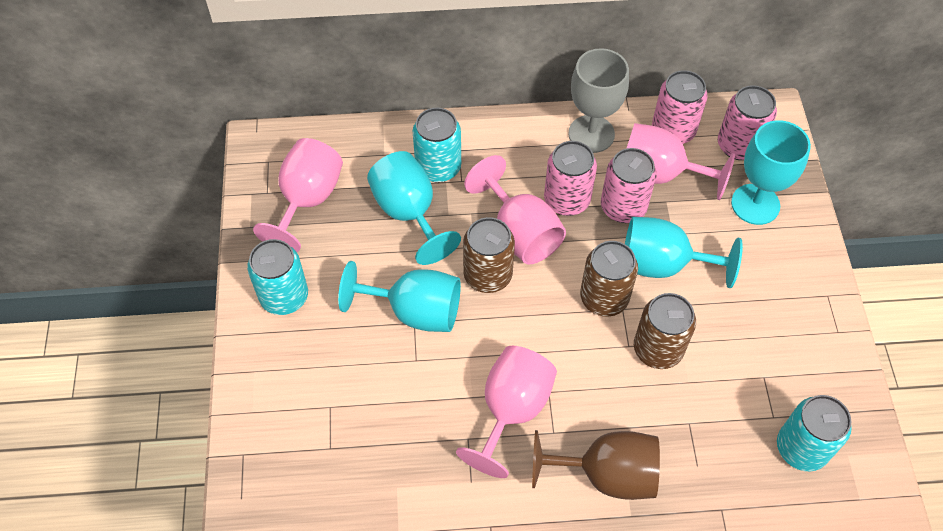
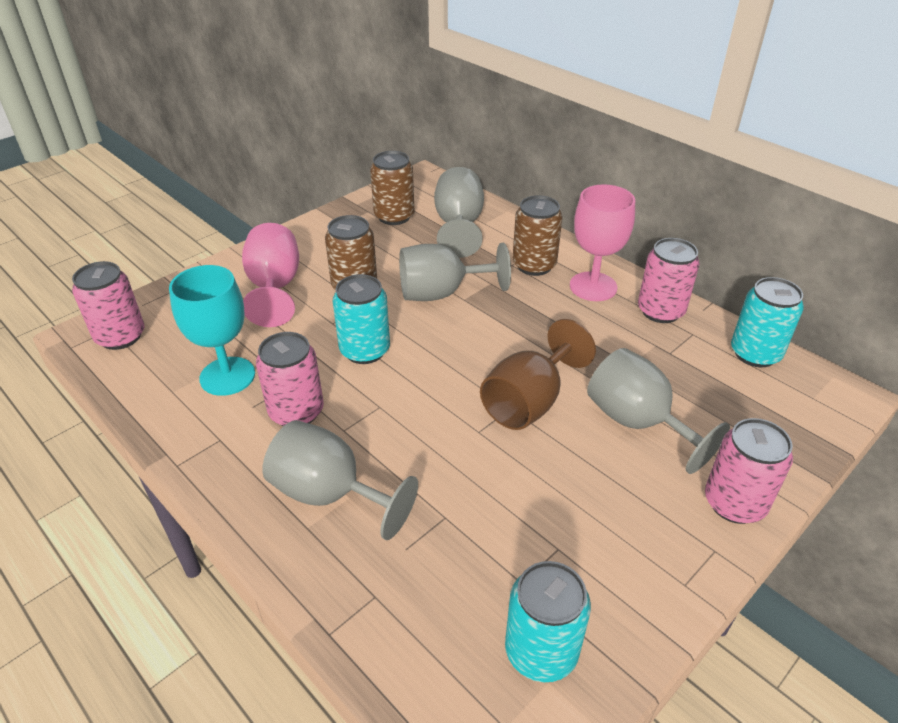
grey goblet: [569,48,629,153] = 1 -> [262,420,418,540] [399,243,511,301] [434,167,484,258] [587,348,730,474] = 4
pink goblet: [253,138,343,252] [456,346,557,478] [464,155,566,264] [627,123,735,200] = 4 -> [242,223,299,327] [570,184,635,301] = 2
turquoise goblet: [338,261,461,332] [367,151,461,265] [625,217,743,288] [731,120,811,225] = 4 -> [169,265,255,396] = 1

